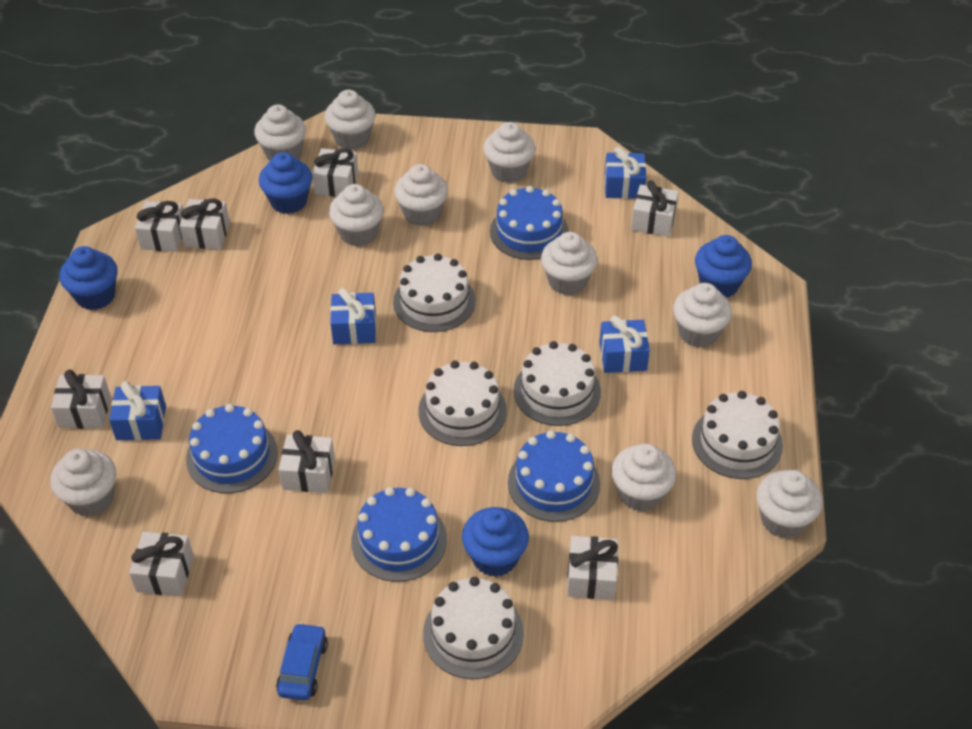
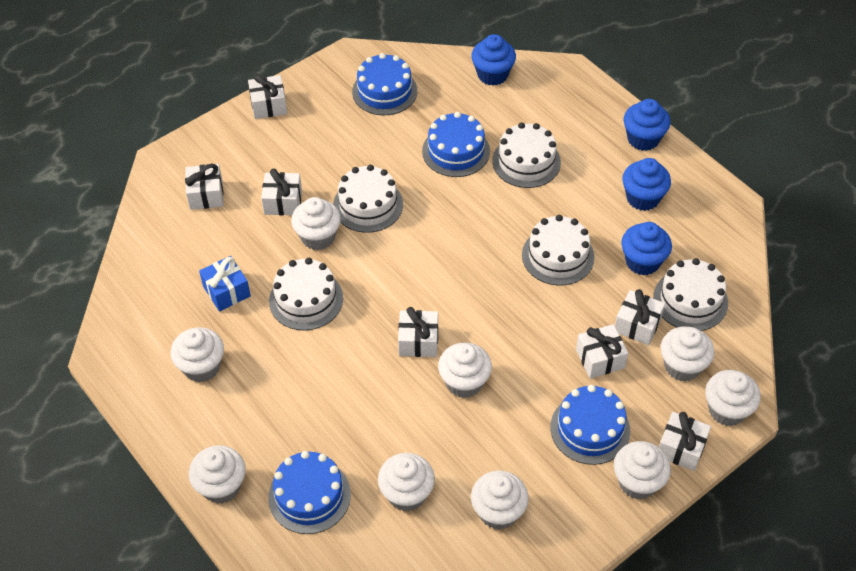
blue car: [276,623,328,701] = 1 -> none = 0
blue gift: [109,381,166,440] [330,288,376,344] [599,315,650,373] [605,147,646,199] = 4 -> [199,256,251,311] = 1
white cupcake: [50,449,116,517] [254,105,306,161] [325,90,376,150] [329,184,384,246] [394,164,448,226] [483,122,535,183] [541,232,597,295] [611,443,676,511] [673,283,732,347] [756,470,823,538] = 10 -> [170,327,224,382] [189,445,246,504] [291,197,341,250] [378,453,435,512] [438,343,492,398] [471,471,529,530] [614,441,671,500] [661,326,714,382] [705,370,761,426] = 9
white gift: [51,369,111,429] [129,532,194,596] [135,201,183,252] [179,199,230,249] [278,430,335,493] [312,148,358,197] [567,536,618,600] [631,180,679,237] = 8 -> [185,164,224,210] [248,74,287,119] [261,168,302,215] [398,307,438,357] [576,324,628,379] [615,289,665,345] [659,412,711,471] = 7

